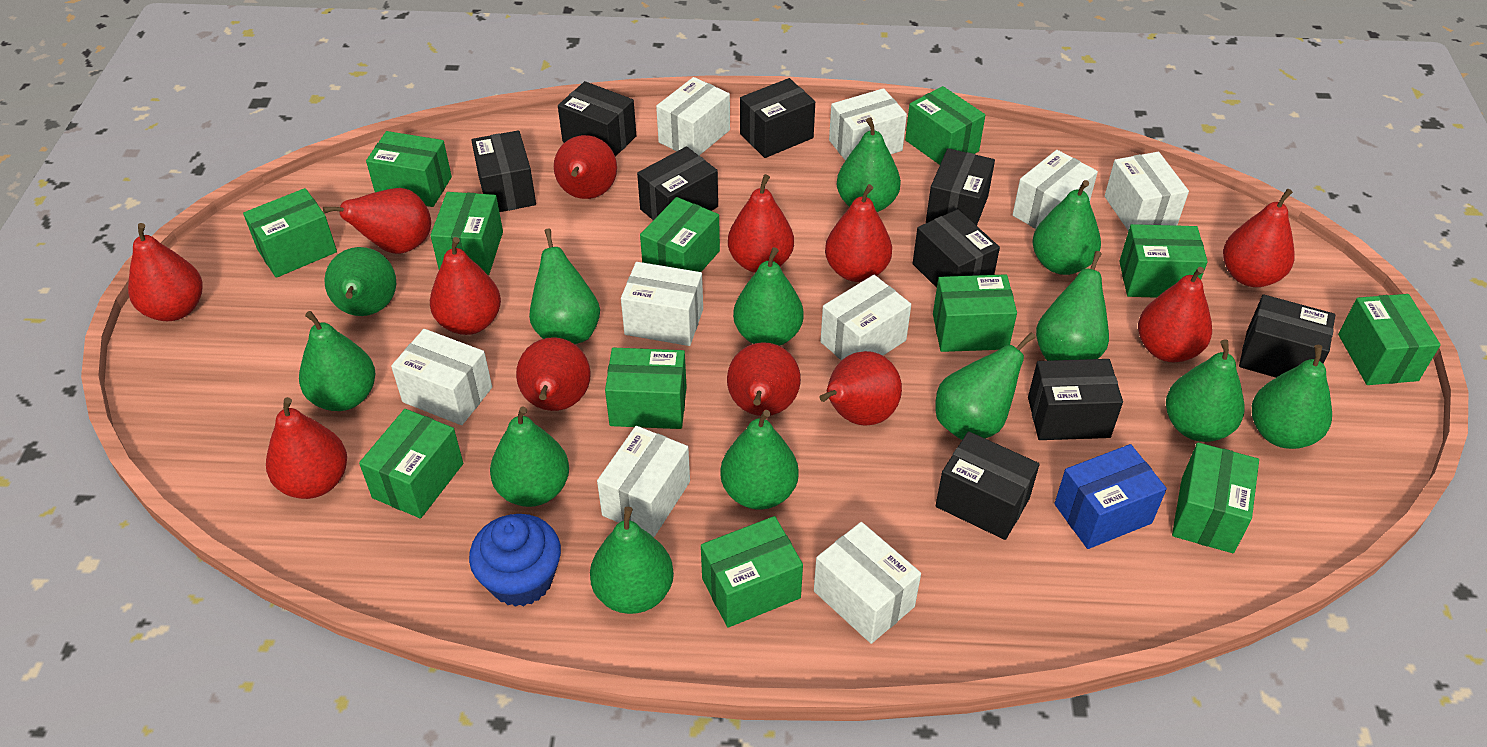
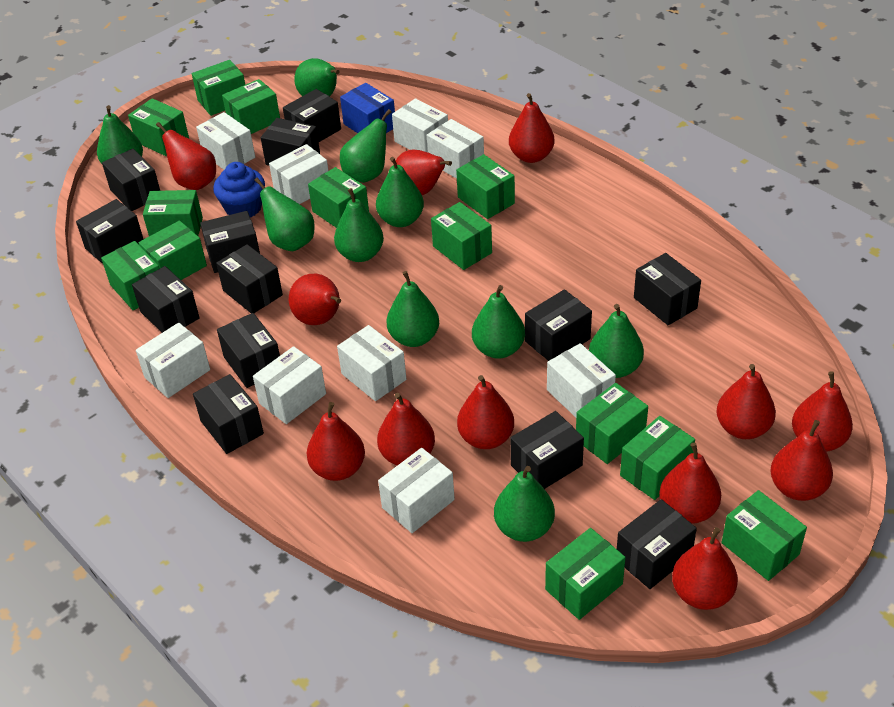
black box: [471,130,536,212] [558,81,636,157] [637,147,718,220] [740,78,815,158] [912,209,1000,288] [926,148,995,226] [936,431,1040,540] [1028,359,1123,440] [1239,294,1335,377] = 9 -> [76,199,143,264] [102,149,160,211] [132,266,200,333] [193,374,264,454] [200,211,260,273] [216,244,283,313] [217,313,280,388] [261,118,320,166] [283,89,341,142] [510,411,584,489] [525,289,592,361] [617,499,697,589] [634,253,701,325] = 13
green box: [243,188,337,278] [359,409,463,518] [366,131,452,207] [430,192,503,275] [605,347,687,429] [640,197,720,272] [701,516,803,628] [905,86,985,165] [933,274,1017,352] [1119,224,1208,298] [1172,443,1259,553] [1338,294,1441,385] = 12 -> [101,241,160,310] [128,98,189,156] [138,220,207,280] [143,190,203,236] [192,60,245,116] [222,79,280,134] [308,167,369,228] [431,202,492,270] [456,154,515,219] [545,528,626,620] [576,383,648,464] [620,416,695,500] [722,490,807,581] = 13
green pear: [299,311,376,411] [324,247,396,316] [490,407,569,507] [529,229,600,344] [590,507,674,614] [720,410,799,510] [733,247,804,346] [837,118,901,212] [935,332,1036,440] [1032,180,1101,275] [1036,251,1109,361] [1166,339,1245,442] [1252,345,1332,449] = 13 -> [97,105,143,164] [254,177,315,251] [294,58,340,97] [334,188,384,262] [340,109,391,183] [376,157,424,227] [386,271,439,347] [472,285,525,359] [494,466,555,542] [589,304,644,378] = 10

